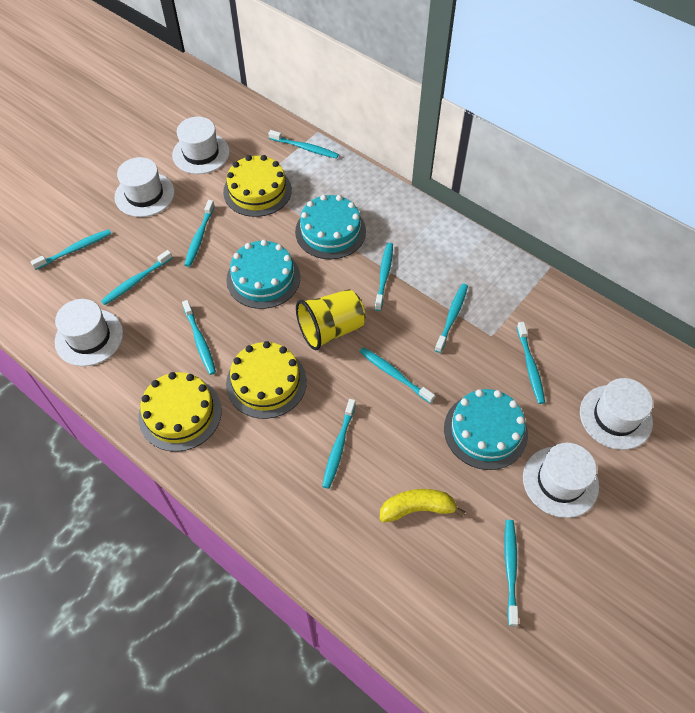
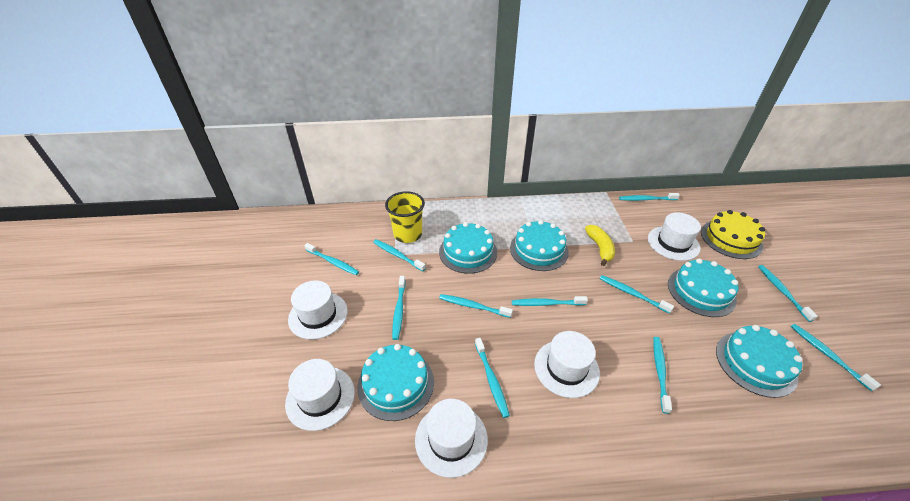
turquoise cake: [226,240,300,309] [295,194,366,259] [444,389,528,470] = 3 -> [357,344,434,421] [439,222,497,274] [510,220,569,271] [668,259,738,317] [716,325,803,398] = 5
yellow cake: [139,372,222,452] [223,155,292,217] [226,341,307,419] = 3 -> [701,210,765,259] = 1

